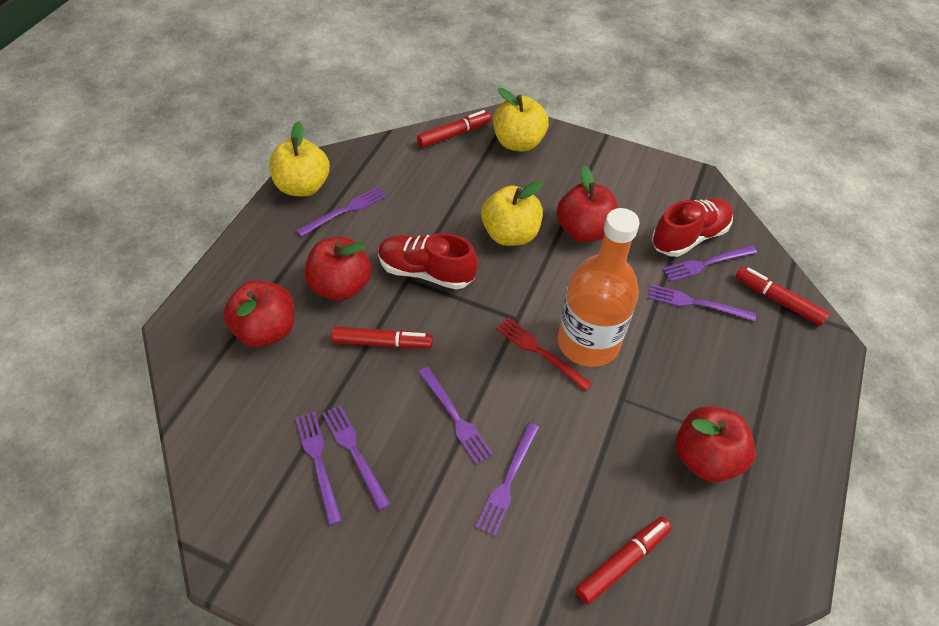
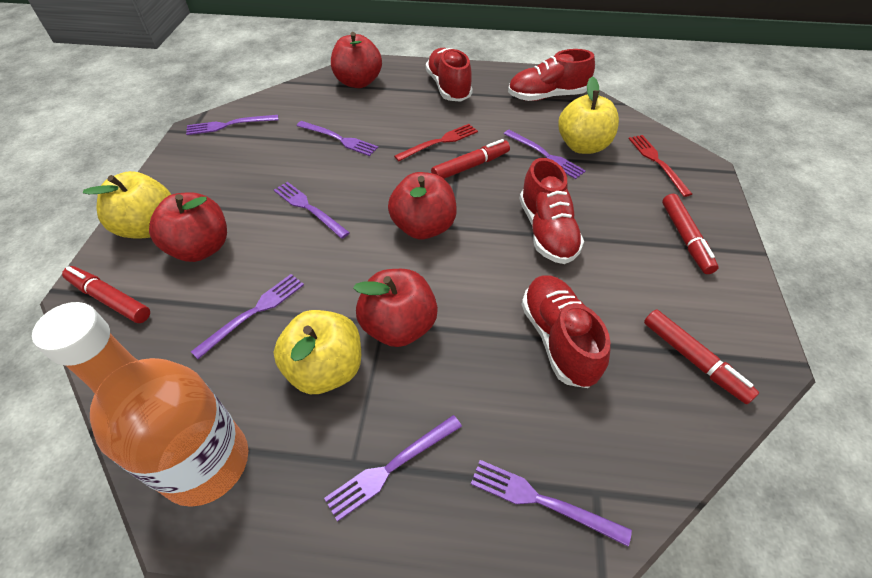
red fork: [496,318,592,391] = 1 -> [394,124,478,161] [629,135,692,197] = 2
red shoe: [378,233,478,290] [652,198,733,257] = 2 -> [426,48,473,102] [508,49,595,101] [519,158,584,264] [521,275,611,388] = 4

